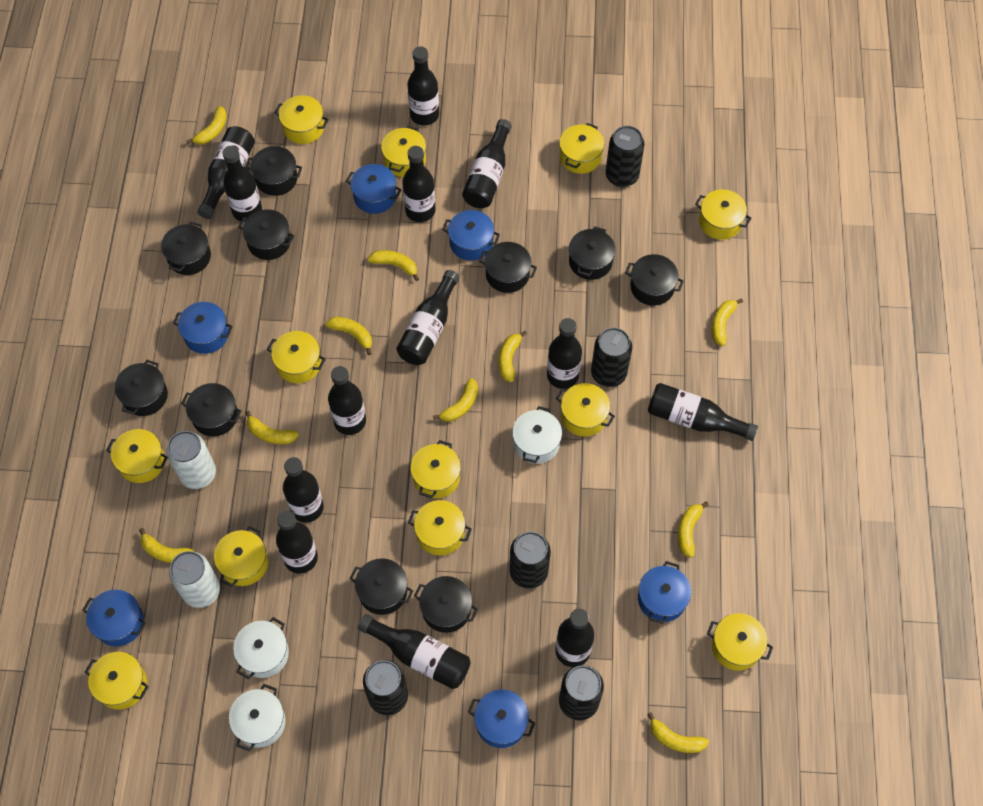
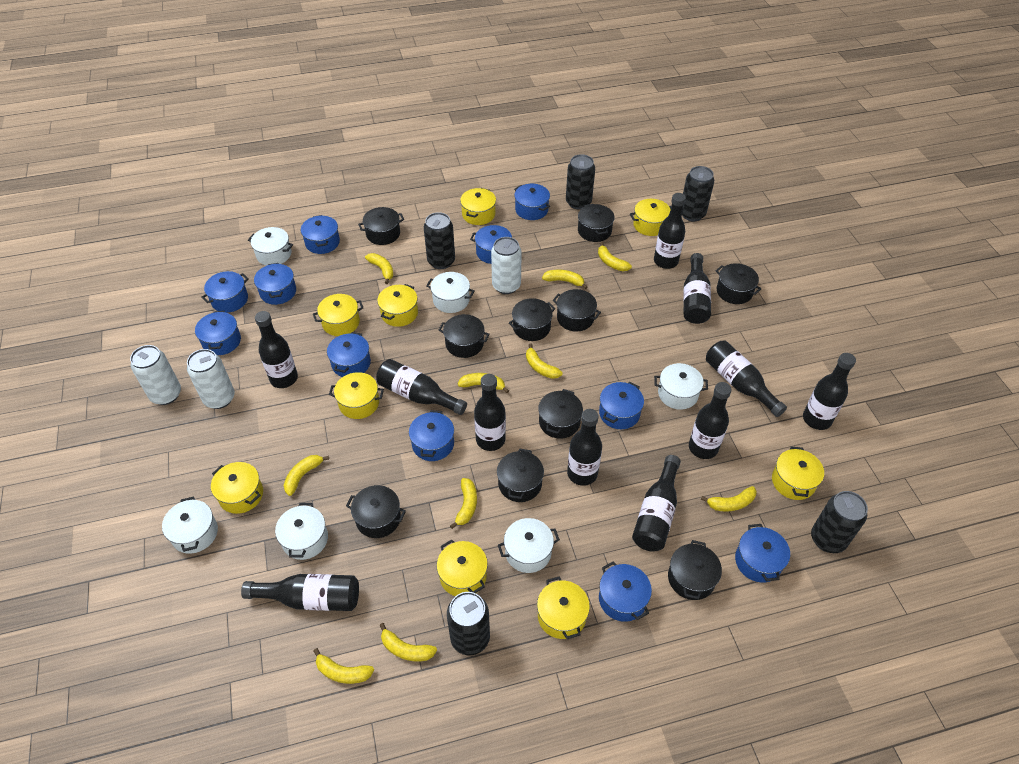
black bottle: [198,126,255,219] [223,146,262,222] [276,511,318,574] [283,457,324,523] [328,366,366,435] [358,614,471,689] [396,270,459,365] [402,146,436,222] [407,46,439,126] [462,119,512,208] [547,318,582,389] [555,609,594,667] [648,383,758,441] = 13 -> [241,574,359,611] [255,311,298,388] [376,359,467,415] [474,374,506,451] [567,409,602,486] [632,455,681,552] [654,193,686,269] [683,253,711,324] [689,382,732,459] [706,340,787,417] [803,353,856,430] = 11
blue pot: [83,590,146,646] [173,302,233,354] [346,164,402,214] [442,210,500,261] [468,689,535,748] [638,561,691,624] = 6 -> [195,311,241,355] [201,271,249,313] [254,263,296,305] [301,215,340,254] [327,332,371,377] [409,410,454,461] [470,225,512,264] [514,184,550,220] [599,382,644,429] [599,562,652,622] [735,524,790,583] = 11
white can: [167,431,216,489] [169,551,220,608] = 2 -> [130,345,181,405] [187,349,235,409] [491,237,522,294] = 3
white pot: [229,684,286,752] [233,617,289,679] [512,406,562,464] = 3 -> [162,497,218,554] [248,227,293,266] [275,503,328,560] [426,272,475,313] [498,518,560,573] [654,363,708,410] = 6
yellow pot: [85,652,149,710] [106,429,168,483] [214,526,268,587] [267,331,326,383] [274,95,329,144] [381,126,426,177] [408,500,472,555] [410,440,461,498] [556,383,615,437] [559,123,604,174] [695,189,751,240] [707,613,773,671] = 12 -> [211,462,263,514] [313,294,363,336] [329,372,384,419] [377,284,418,327] [437,540,488,596] [460,188,496,225] [537,577,590,639] [630,199,671,236] [772,446,824,500] = 9

